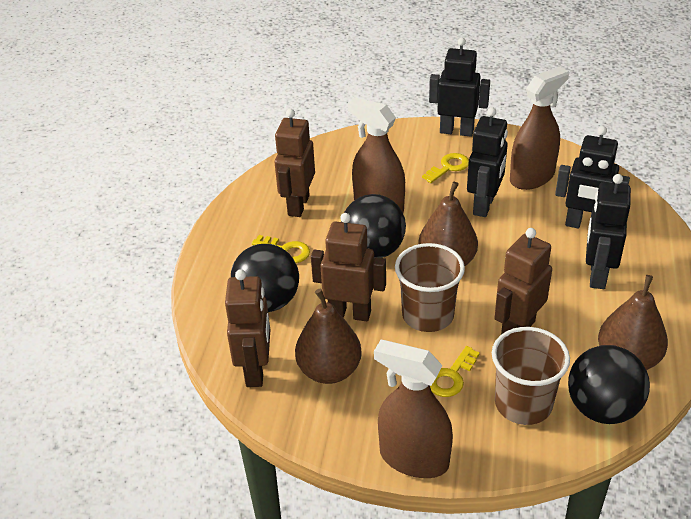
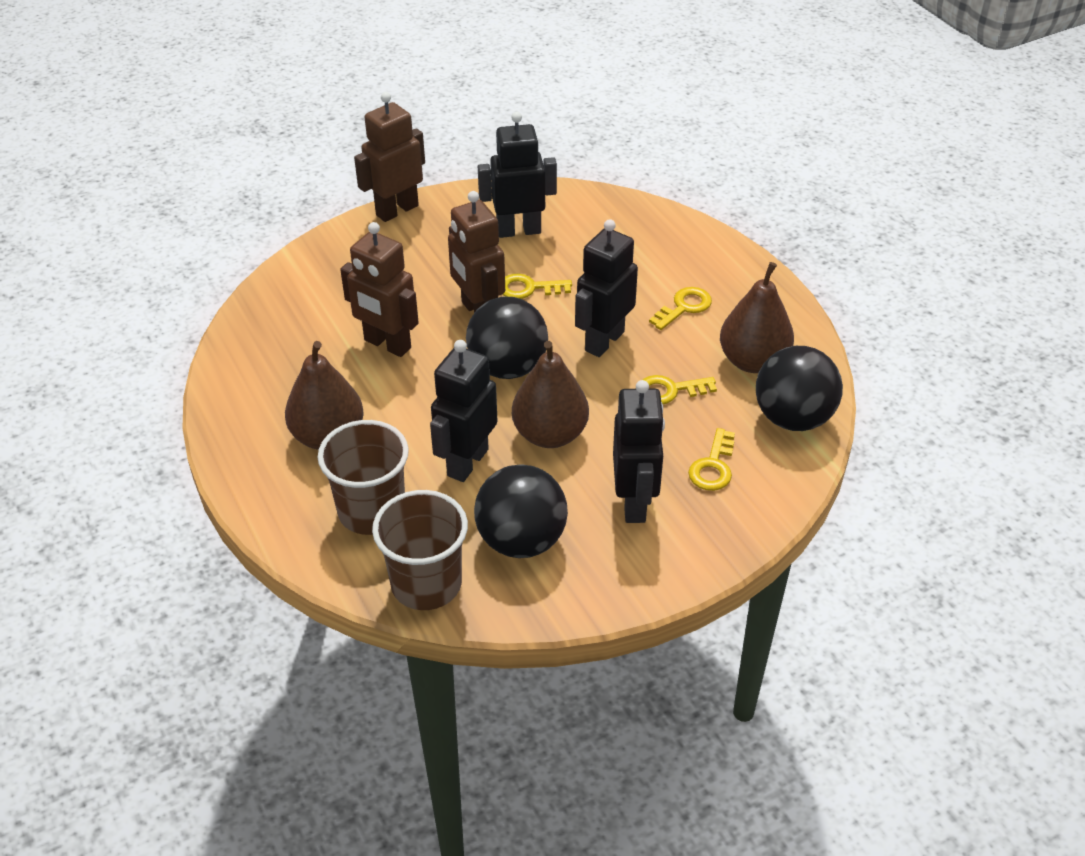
brown robot: [225,269,270,387] [275,109,315,217] [311,213,386,321] [494,228,552,334] = 4 -> [340,222,419,357] [354,92,425,222] [448,191,505,313] = 3
brown spray bottle: [348,98,405,212] [374,340,453,478] [510,67,569,190] = 3 -> none = 0
yellow key: [252,235,310,263] [422,153,469,183] [430,346,480,397] = 3 -> [503,274,572,299] [643,375,717,404] [649,287,712,330] [688,428,735,491] = 4

